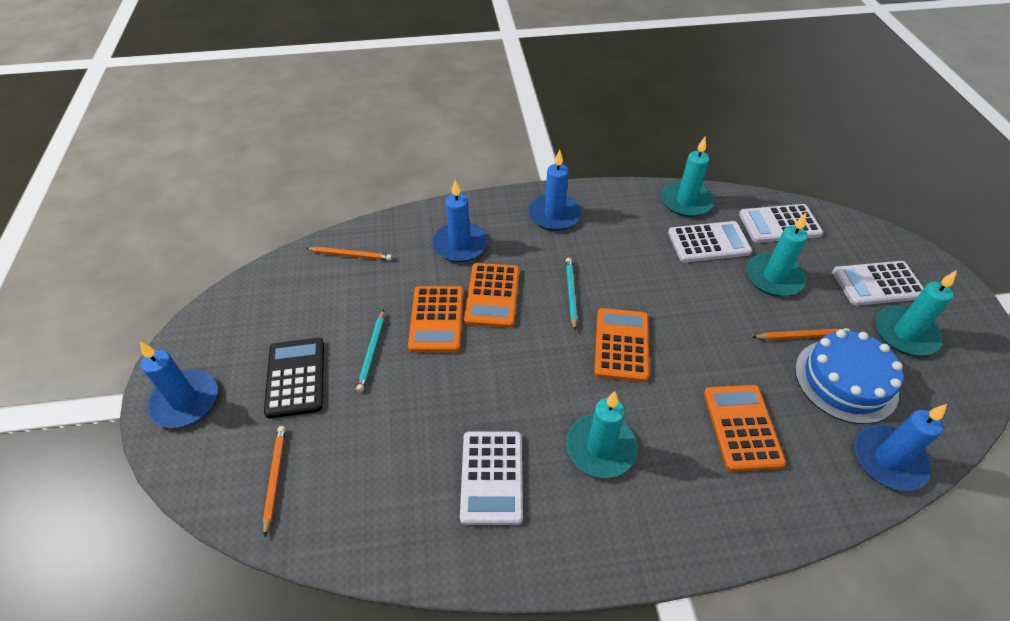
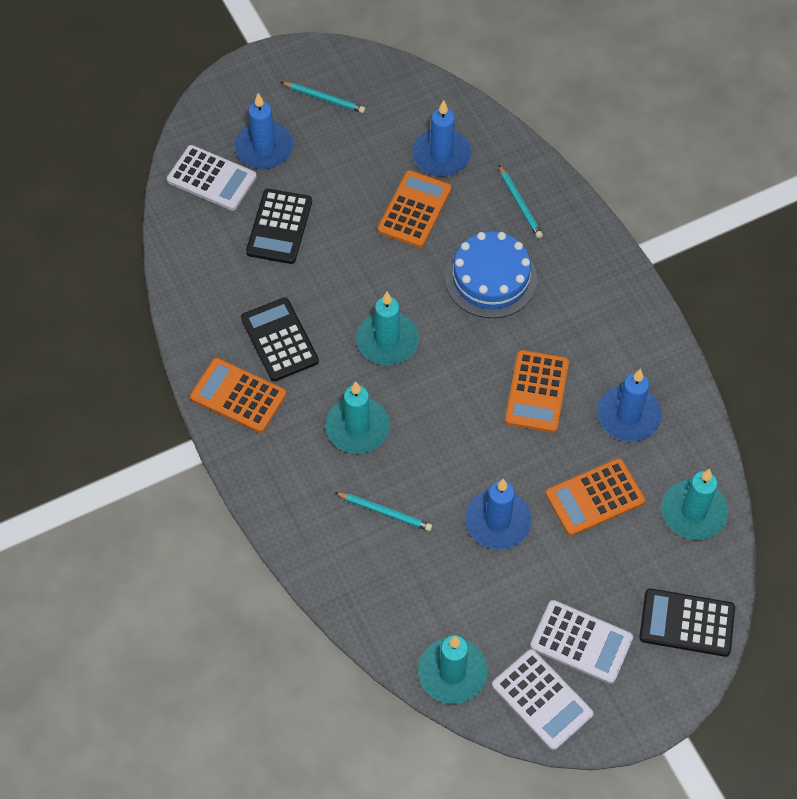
black calculator: [264,338,324,418] = 1 -> [241,297,319,381] [246,189,312,264] [639,589,735,657] = 3
orange pencil: [263,426,286,537] [306,247,392,261] [753,328,850,340] = 3 -> none = 0
turquoise pencil: [356,309,384,392] [566,258,577,330] = 2 -> [281,82,365,113] [334,492,432,531] [499,165,543,238] = 3
white calculator: [460,431,523,525] [668,221,752,263] [739,204,823,243] [832,261,924,306] = 4 -> [167,145,257,211] [492,649,593,750] [530,600,633,684] = 3

